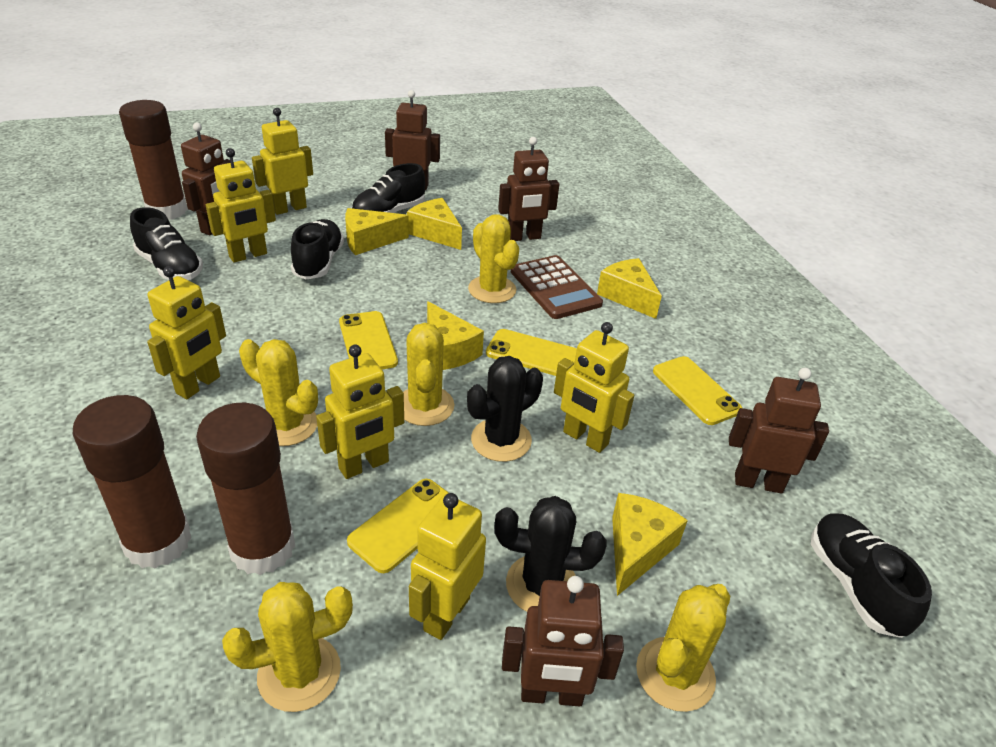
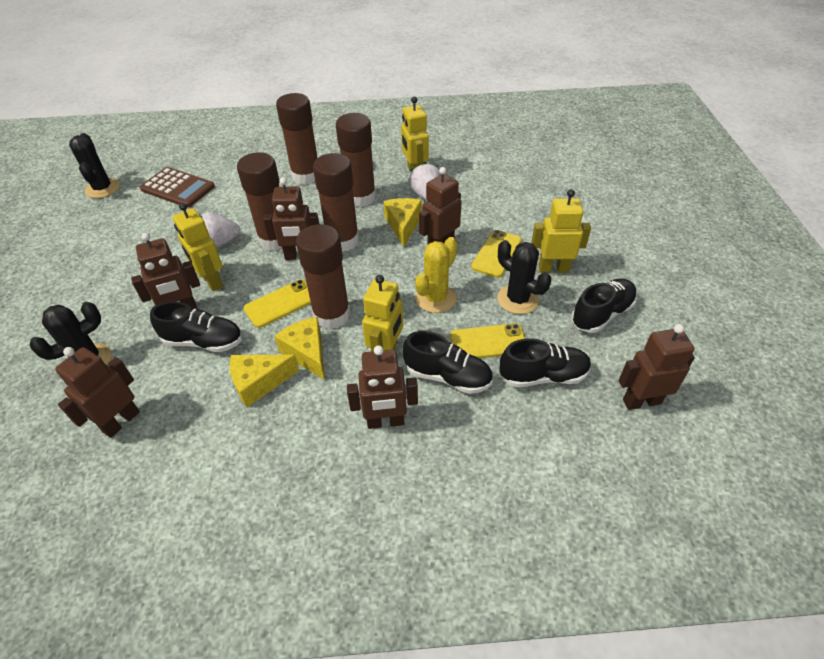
black cactus: [467,356,543,462] [495,496,606,612] = 2 -> [30,302,112,365] [69,133,120,198] [497,240,551,314] = 3
brown glue stick: [73,395,192,568] [119,100,188,220] [196,403,295,575] = 3 -> [237,152,282,251] [276,93,318,185] [296,224,350,330] [313,153,359,252] [336,113,376,207] = 5
brown robot: [181,123,230,236] [385,90,440,190] [498,137,559,241] [502,576,624,706] [729,368,829,493] = 5 -> [55,347,140,438] [131,233,200,309] [263,178,319,260] [347,345,418,429] [419,167,462,245] [619,324,695,410] = 6
white strawberry: none = 0 -> [199,212,241,248] [409,162,441,201] = 2
yellow cactus: [222,582,353,712] [239,339,318,446] [403,323,454,426] [468,214,519,303] [636,584,730,712] = 5 -> [415,237,457,313] = 1
yellow cheese: [345,208,409,255] [407,198,462,250] [427,301,484,370] [597,258,662,319] [612,493,688,596] = 5 -> [230,355,299,407] [274,317,325,380] [384,198,422,246] = 3
yellow phone: [339,311,398,369] [347,479,449,573] [486,329,577,376] [653,356,742,425] = 4 -> [244,279,311,328] [450,323,525,358] [471,230,522,278] = 3
yellow robot: [147,266,226,399] [206,148,276,263] [252,108,313,215] [316,345,404,479] [409,493,486,640] [554,322,634,453] = 6 -> [173,203,223,291] [362,275,403,352] [401,97,429,172] [531,189,591,273] = 4

